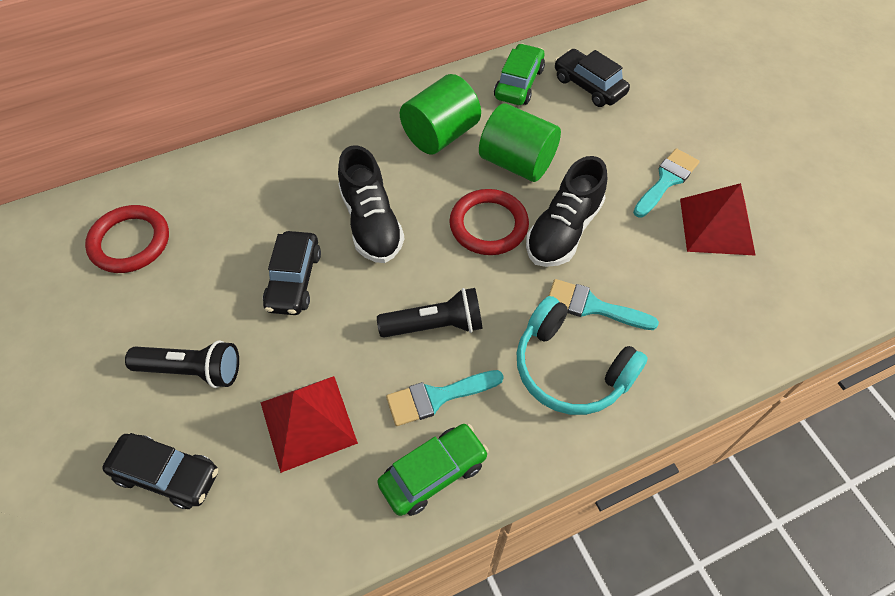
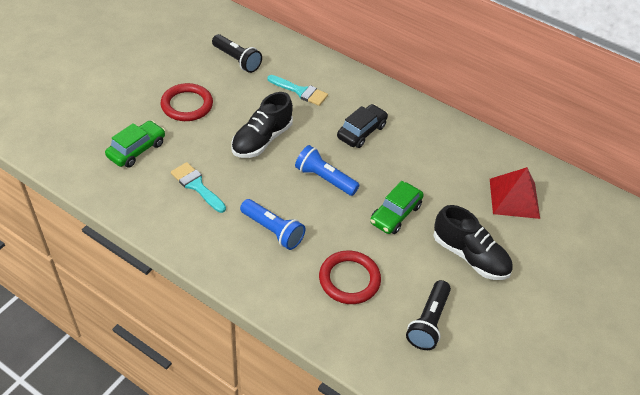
black car: [102,433,218,509] [263,231,321,315] [555,49,630,107] = 3 -> [337,104,388,148] = 1
blue flashlight: none = 0 -> [240,199,305,250] [295,145,360,196] = 2
green cylinder: [400,74,481,155] [479,103,561,182] = 2 -> none = 0
red pyramid: [260,376,358,473] [680,183,756,256] = 2 -> [490,167,540,219] = 1
turquoise brush: [386,370,504,426] [549,279,659,330] [633,148,700,217] = 3 -> [171,162,226,213] [267,75,328,106] = 2
turquoise headphones: [517,296,648,415] = 1 -> none = 0

